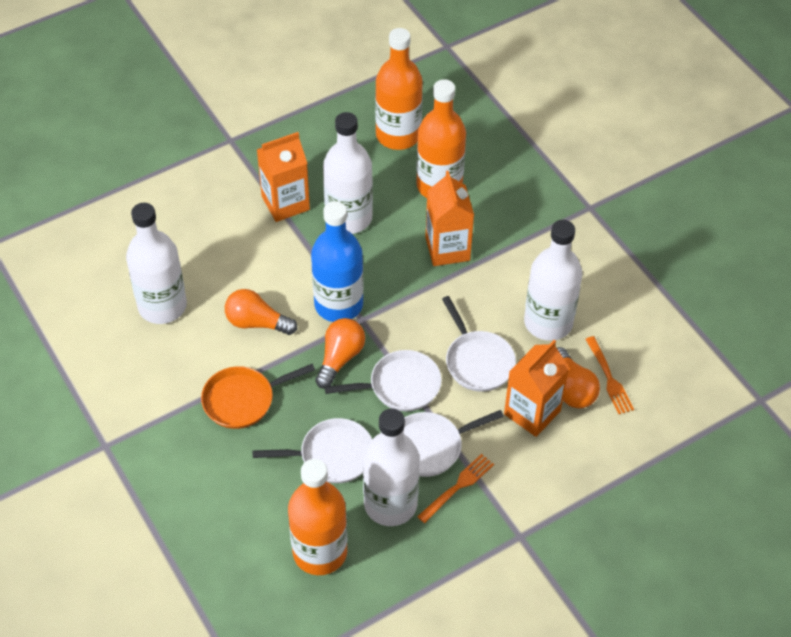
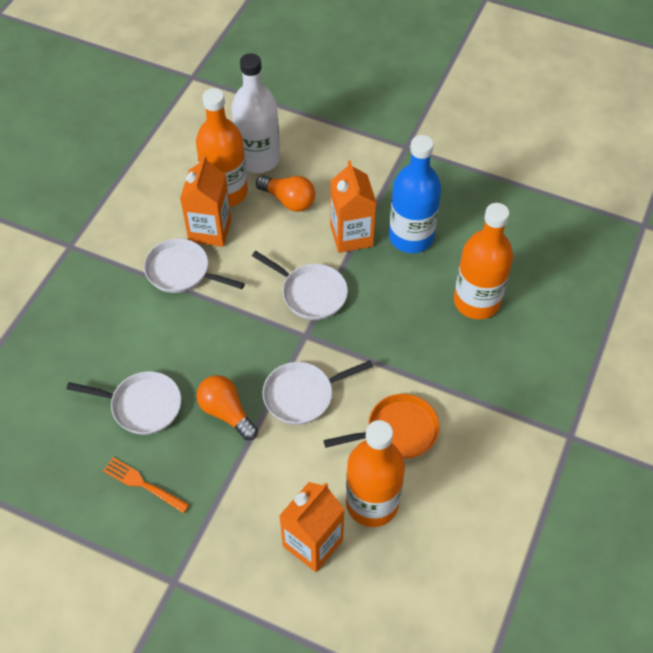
orange fork: [417,454,494,523] [585,336,634,414] = 2 -> [103,457,190,513] = 1
orange light bulb: [225,289,297,335] [315,318,365,389] [557,347,600,408] = 3 -> [196,375,258,440] [256,175,315,212] = 2
white bottle: [126,203,187,324] [323,112,373,234] [363,409,419,526] [524,220,583,341] = 4 -> [232,53,280,173] = 1

